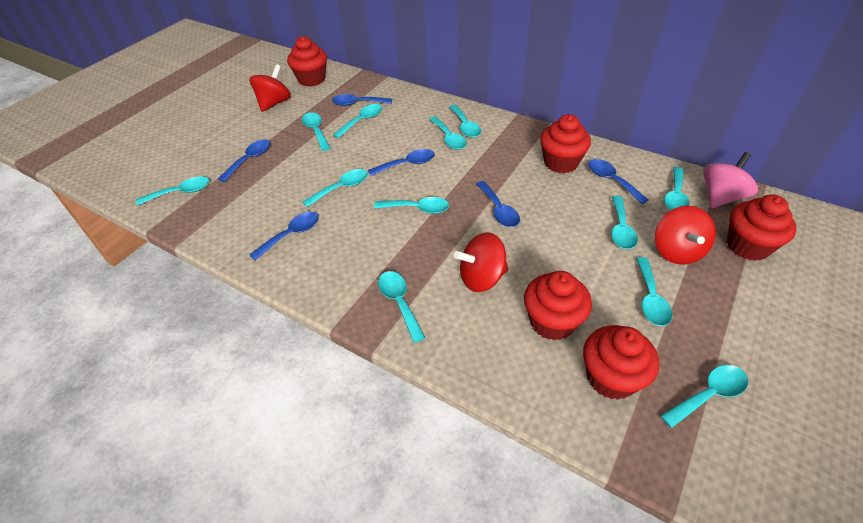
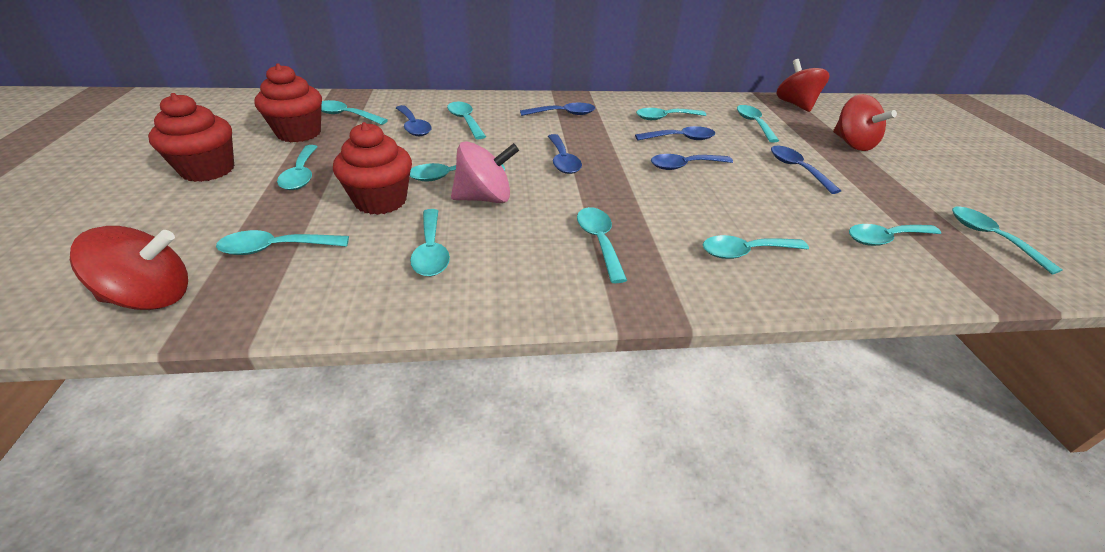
red cupcake: [287,36,327,87] [524,271,592,341] [540,114,591,173] [583,325,659,400] [727,194,797,261] = 5 -> [148,93,234,182] [254,63,322,142] [333,122,412,215] = 3

